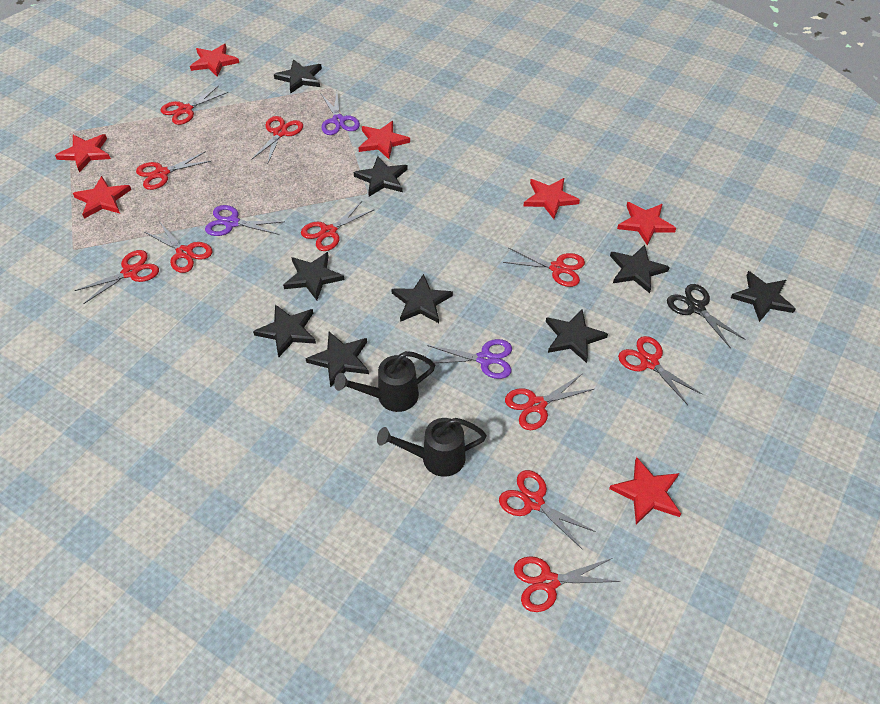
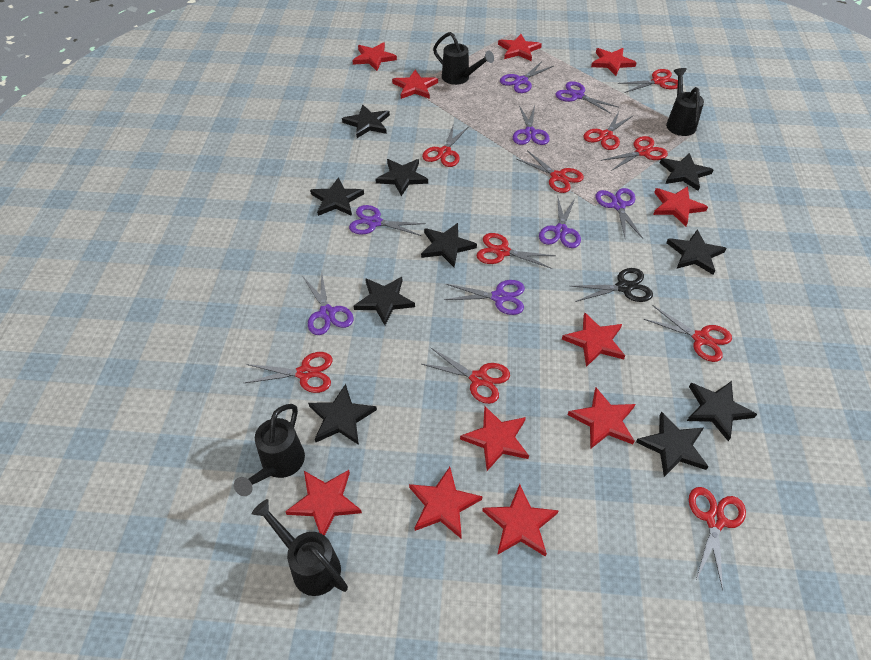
black star: [253,305,316,357] [274,59,322,94] [283,252,344,300] [305,332,369,387] [353,156,408,197] [391,274,453,323] [546,309,608,363] [610,245,670,293] [731,271,796,322] = 9 -> [308,384,377,445] [310,177,364,216] [342,105,390,138] [354,277,415,325] [375,159,428,196] [421,223,477,267] [636,411,709,477] [660,153,714,191] [666,229,726,275] [687,381,757,441] = 10
black watering can: [334,351,435,412] [377,418,487,477] = 2 -> [234,404,305,496] [252,499,348,596] [433,32,494,85] [666,68,704,136] = 4
purple scissors: [205,205,285,236] [321,93,360,135] [426,339,512,379] = 3 -> [303,272,354,335] [349,205,426,236] [444,280,525,315] [500,61,554,93] [513,106,550,145] [539,198,581,248] [555,81,618,114] [596,188,643,239] = 8
red scissors: [74,250,159,304] [136,151,211,190] [144,221,213,273] [160,86,228,125] [251,116,303,163] [301,201,374,251] [499,470,596,550] [503,248,585,287] [505,373,594,430] [514,556,620,612] [618,336,702,405] = 11 -> [245,352,333,393] [422,123,469,167] [422,348,510,404] [476,233,556,269] [517,150,584,193] [583,111,634,150] [601,136,668,171] [618,69,678,93] [644,306,732,362] [689,487,746,590] = 10
red star: [55,134,111,172] [73,176,131,219] [190,44,239,77] [358,121,410,159] [524,178,580,219] [609,457,681,525] [617,202,676,245] = 7 -> [285,470,362,536] [352,42,397,71] [392,70,438,99] [409,467,482,538] [460,406,529,471] [482,484,559,557] [498,34,542,61] [562,312,625,367] [568,388,635,449] [591,48,637,76] [653,186,708,226] = 11

